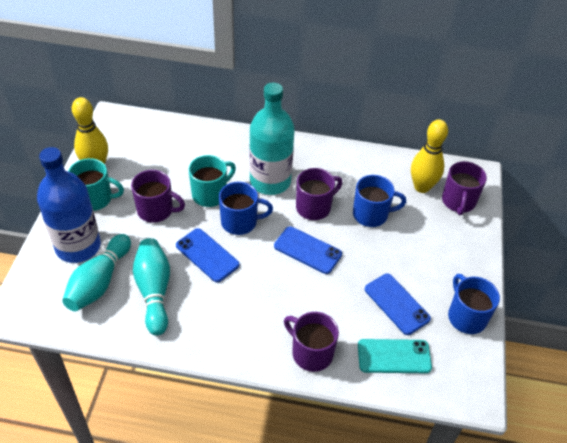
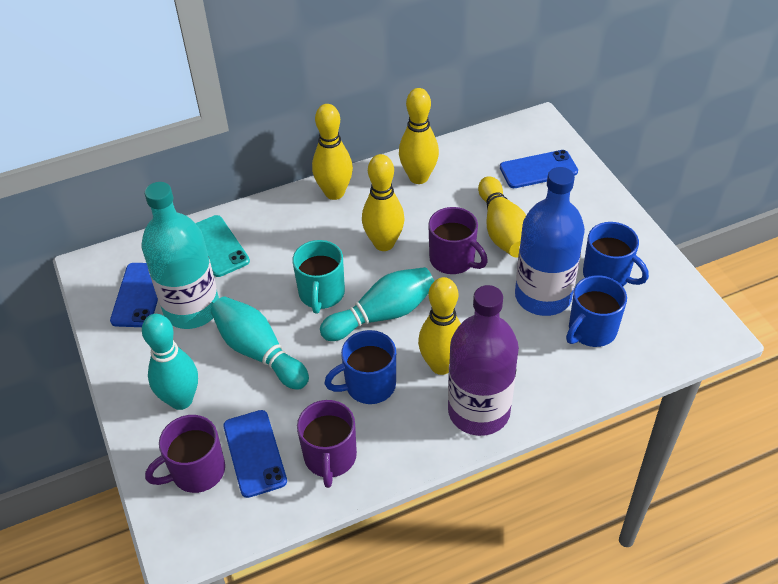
purple bottle: none = 0 -> [448,285,519,436] = 1
purple mug: [131,170,185,223] [284,312,339,372] [296,168,342,220] [442,161,487,215] = 4 -> [145,415,225,493] [297,400,357,488] [428,207,488,274] = 3
turquoise bowling pin: [62,234,131,311] [133,238,170,336] = 2 -> [142,314,198,410] [211,296,309,390] [320,267,434,341] = 3
turquoise mug: [68,158,124,211] [189,155,236,207] = 2 -> [293,240,345,314] = 1
yellow bowling pin: [72,97,108,164] [411,119,448,193] = 2 -> [312,104,353,200] [362,154,405,251] [399,88,439,184] [418,277,461,375] [478,176,526,258] = 5

